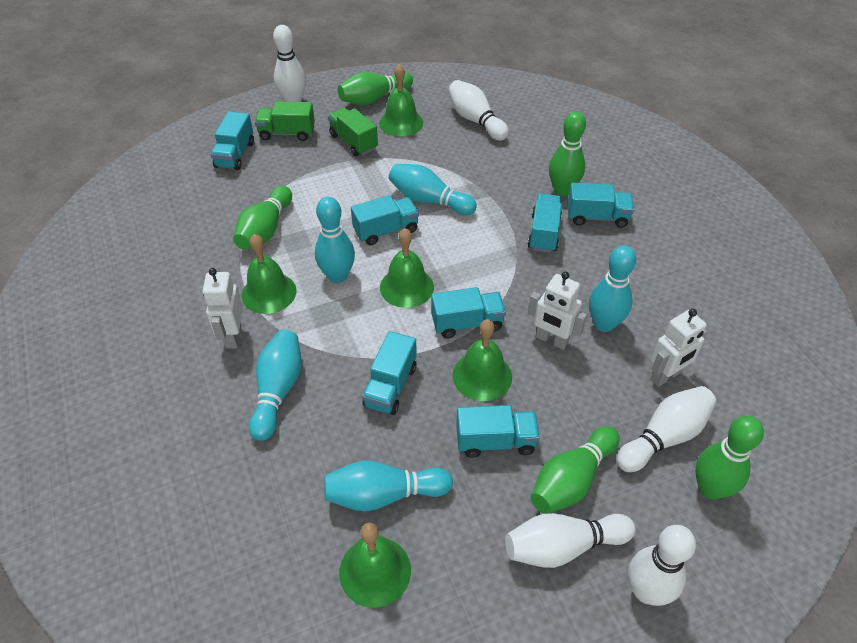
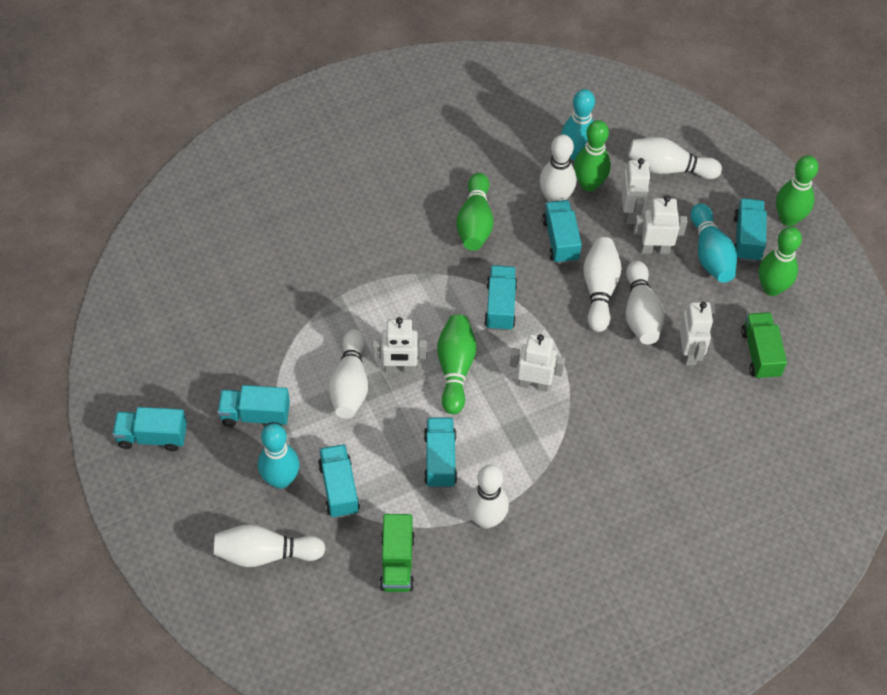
green bell: [241,234,297,314] [339,523,411,608] [379,64,423,137] [380,228,434,308] [452,319,512,401] = 5 -> none = 0
turquoise bowling pin: [249,330,302,441] [315,197,355,283] [324,461,453,511] [389,164,477,216] [589,245,636,332] = 5 -> [258,423,300,489] [561,89,595,161] [691,204,737,283] = 3
white bowling pin: [273,25,306,102] [448,80,509,141] [505,513,636,568] [617,386,716,472] [628,525,696,606] = 5 -> [214,524,325,567] [328,330,368,419] [467,465,509,529] [539,135,577,202] [583,237,622,332] [625,260,665,345] [628,137,722,179] = 7
white robot: [202,268,243,349] [528,272,587,350] [650,309,707,387] = 3 -> [373,317,427,373] [510,334,565,392] [621,158,651,224] [633,195,688,254] [679,302,713,366] = 5

